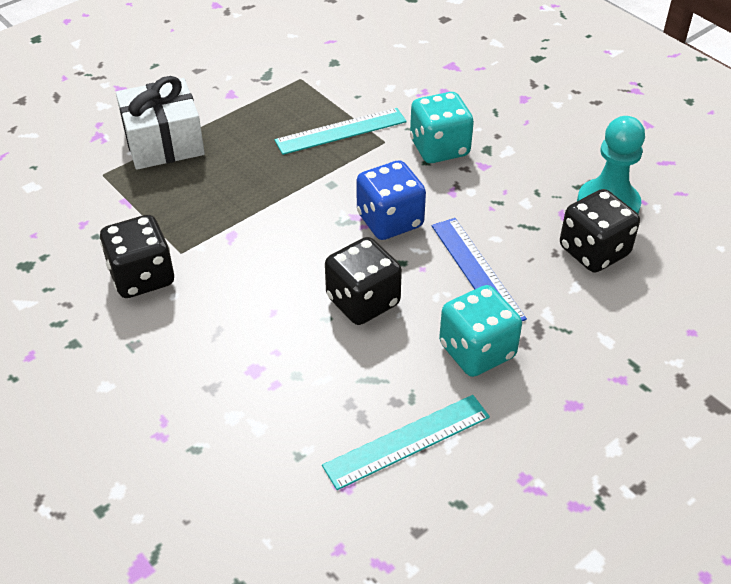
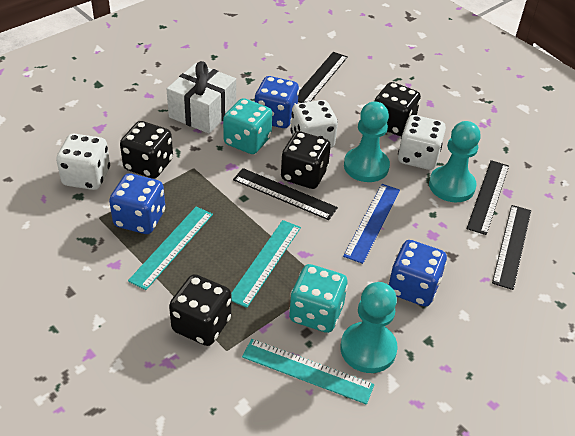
black dice: [100,215,174,298] [325,237,402,325] [560,189,640,273] = 3 -> [120,121,173,179] [169,274,232,346] [281,131,331,189] [375,82,421,136] = 4
black ruler: none = 0 -> [233,168,338,220] [298,52,348,103] [467,160,509,235] [492,205,531,290] = 4
blue dice: [356,160,426,240] = 1 -> [109,173,165,234] [254,76,299,128] [388,240,447,307] = 3
turquoise pawn: [577,116,645,214] = 1 -> [340,282,398,373] [344,101,390,182] [429,121,481,202] = 3
turquoise ruler: [274,108,407,155] [322,395,490,490] = 2 -> [128,207,213,290] [231,220,301,308] [242,339,374,405] = 3
white dice: none = 0 -> [56,134,110,190] [290,100,338,148] [398,115,446,170] = 3

